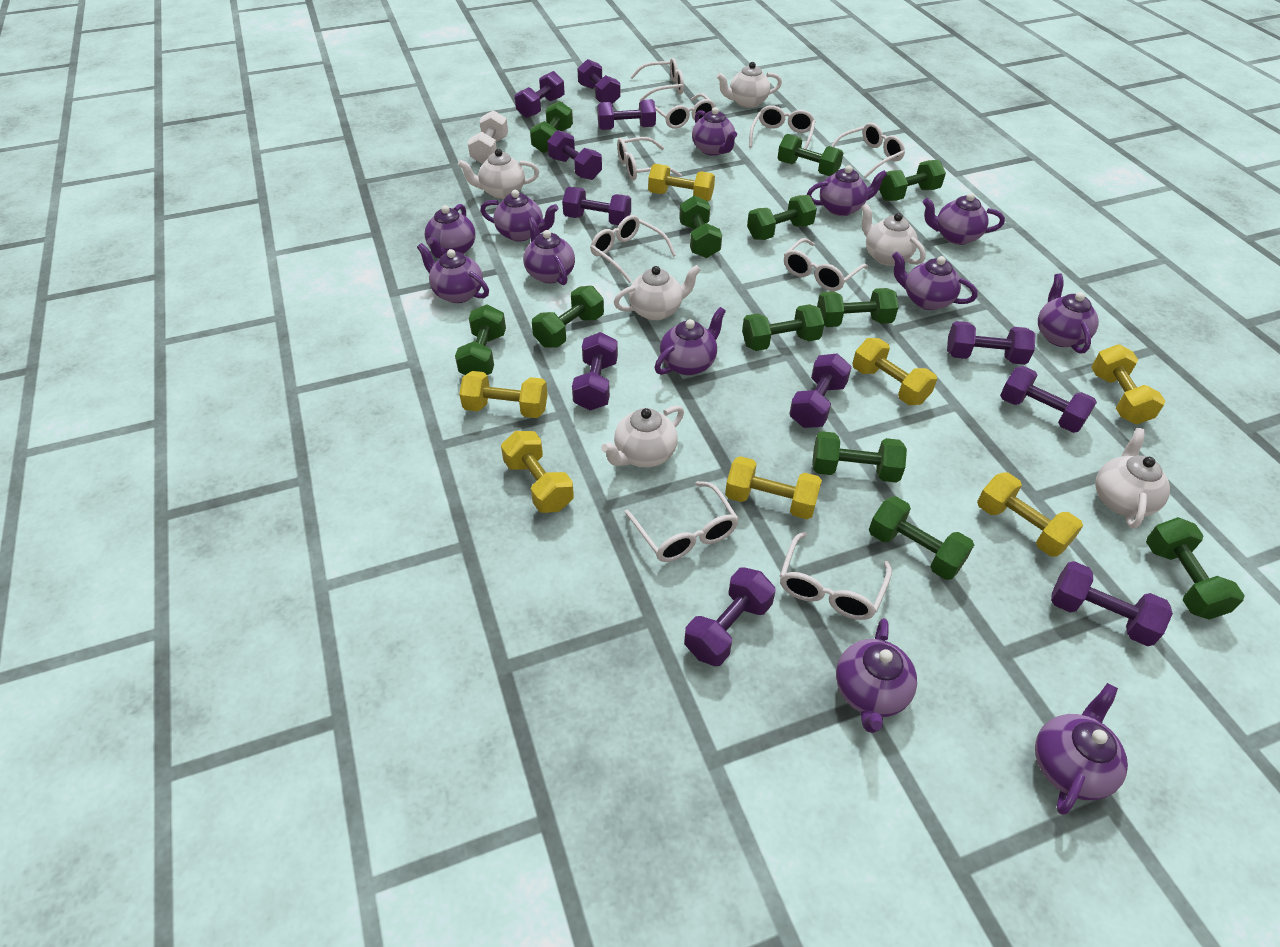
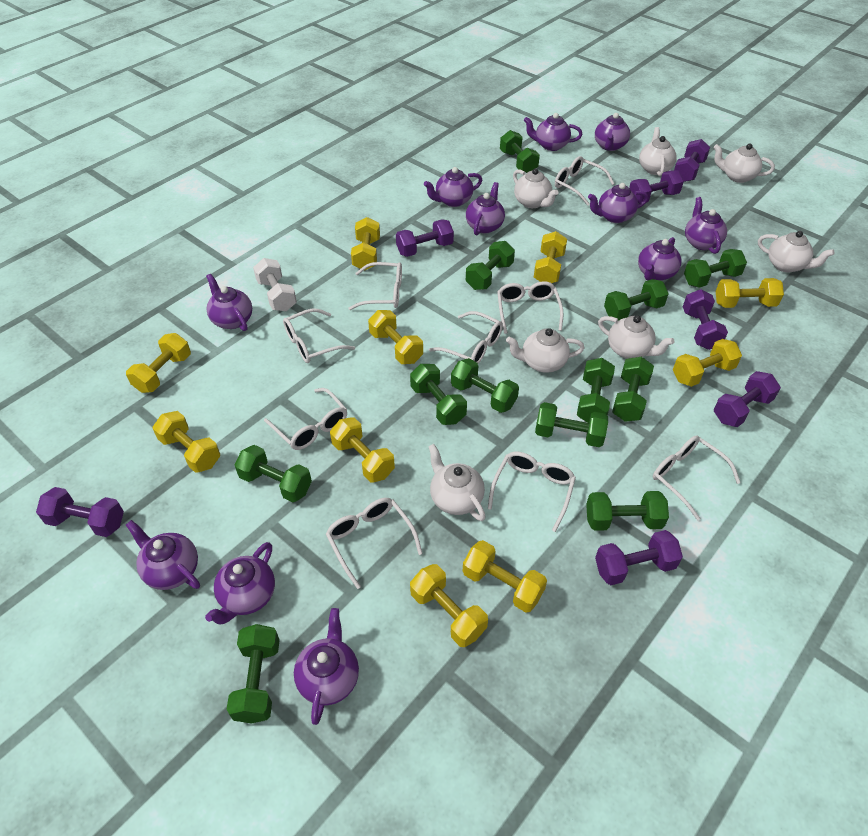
purple dumbbell: [515,71,565,118] [547,130,602,180] [562,187,631,225] [572,332,618,410] [577,59,621,104] [597,99,656,130] [684,567,776,666] [789,354,852,428] [947,321,1035,365] [1000,366,1097,433] [1051,561,1173,646] = 11 -> [36,487,124,537] [396,219,454,257] [595,530,683,585] [629,170,684,204] [674,139,710,182] [683,289,728,350] [714,371,781,427] = 7
purple teapot: [417,243,489,303] [424,204,476,259] [480,190,558,242] [523,217,575,285] [655,307,726,375] [692,107,737,156] [807,165,887,216] [836,618,917,733] [892,252,978,310] [923,193,1005,245] [1035,683,1128,815] [1038,273,1099,354] = 12 -> [126,520,200,590] [205,542,275,625] [206,274,252,331] [294,608,359,725] [424,167,482,207] [466,182,505,235] [524,113,582,151] [588,183,648,223] [595,113,630,151] [638,237,681,281] [685,197,727,254] = 11
white teapot: [458,149,539,199] [601,405,684,467] [614,265,701,321] [717,62,782,108] [861,203,926,266] [1095,428,1170,529] = 6 -> [428,444,485,521] [506,328,584,373] [513,168,559,208] [598,315,674,359] [639,127,677,177] [713,144,775,183] [758,231,835,273] = 7
yellow dumbbell: [459,371,548,418] [501,431,574,513] [648,164,715,201] [725,456,822,519] [852,338,937,405] [977,472,1083,557] [1091,344,1165,424] = 7 -> [126,333,191,393] [153,411,220,473] [330,417,395,482] [351,217,380,271] [368,310,423,364] [410,564,488,647] [463,540,547,613] [534,231,567,283] [673,339,742,387] [716,278,784,308] = 10

